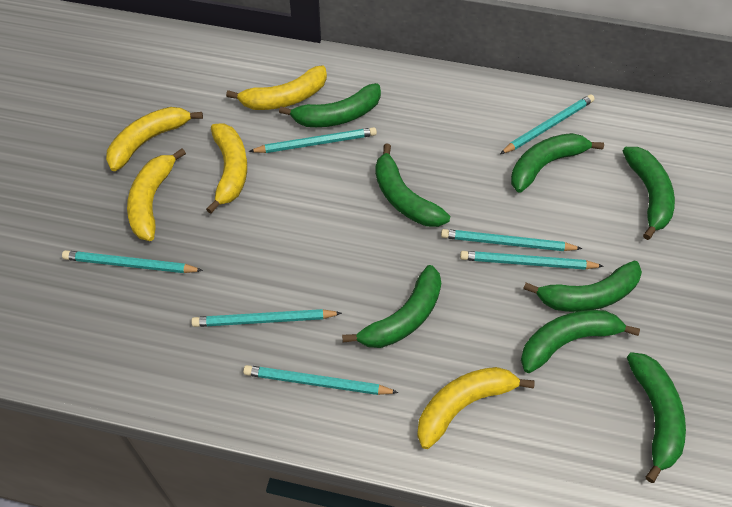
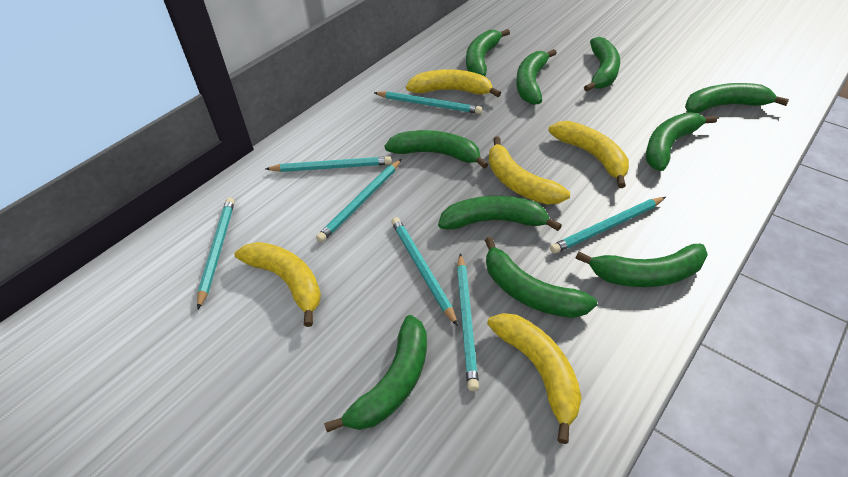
green banana: [279,83,381,127] [342,265,441,348] [375,144,450,227] [511,133,604,193] [521,310,640,373] [523,260,642,312] [623,147,675,240] [627,352,686,483] = 8 -> [324,315,427,432] [385,130,489,169] [438,196,562,231] [466,29,510,76] [485,237,597,318] [516,49,557,105] [576,244,708,287] [584,37,620,92] [646,112,717,171] [685,83,789,113] = 10

